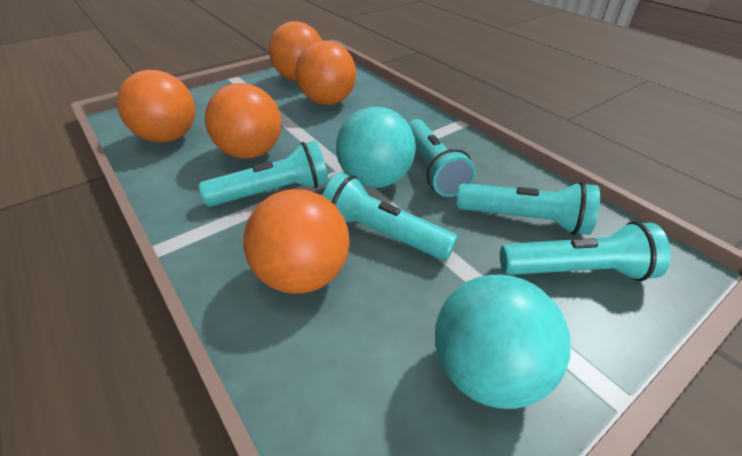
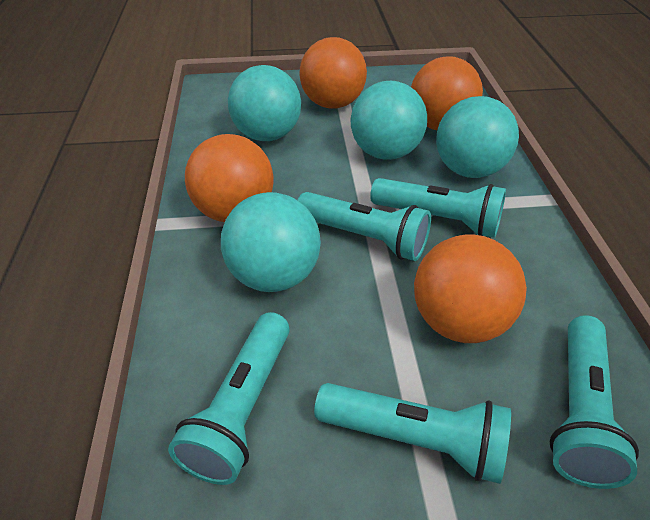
orange ball: [117,70,195,143] [205,83,281,159] [243,189,350,294] [269,21,322,81] [296,40,356,105] = 5 -> [185,134,273,222] [300,37,367,109] [411,56,483,130] [414,235,527,343] = 4
turquoise ball: [336,107,416,188] [435,275,570,409] = 2 -> [221,192,321,292] [228,65,301,141] [351,81,427,160] [436,96,519,178] = 4

